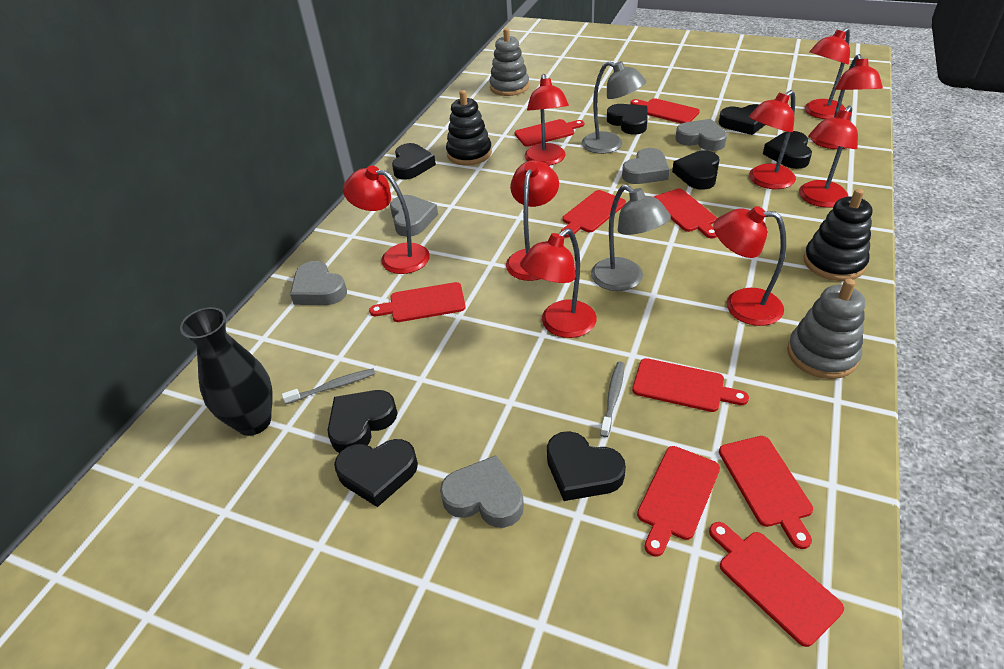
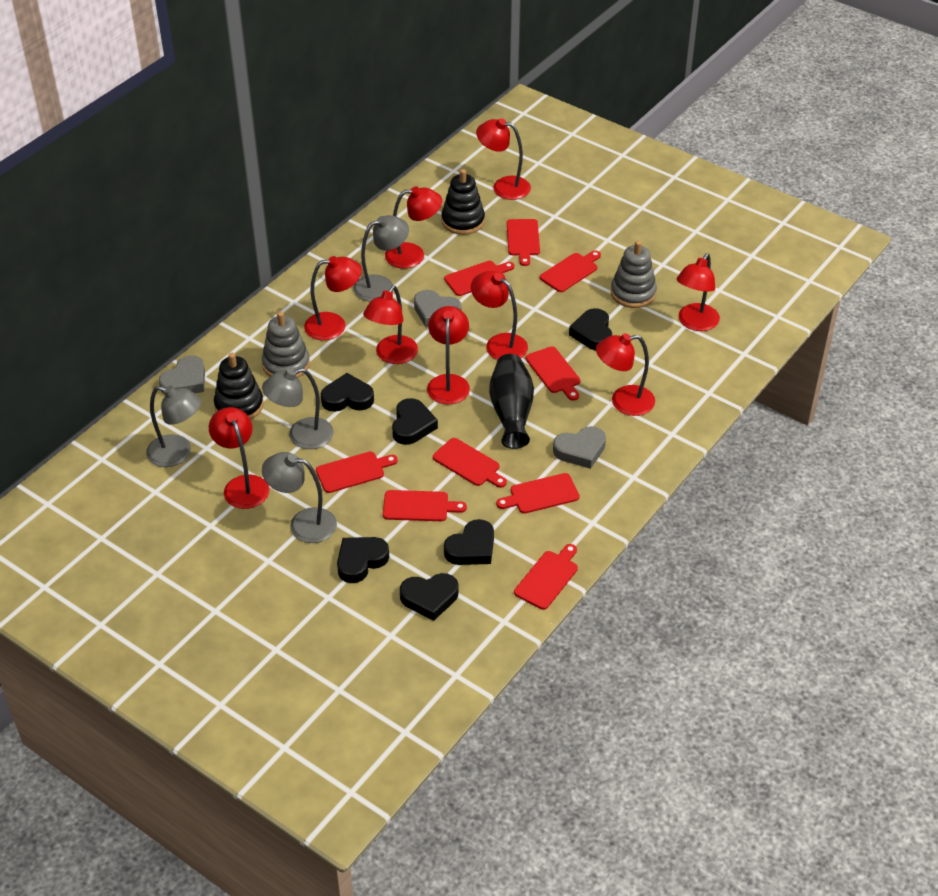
black heart: [327,390,397,453] [334,439,418,507] [392,143,436,180] [547,431,626,501] [607,104,648,135] [672,150,720,190] [719,104,765,135] [763,131,812,169] = 8 -> [321,373,374,412] [337,537,389,583] [392,398,438,445] [400,573,459,621] [444,519,494,565] [569,308,612,351] = 6
grey heart: [290,261,347,305] [390,195,438,237] [440,455,524,528] [622,148,670,184] [675,119,727,151] = 5 -> [159,355,205,395] [414,290,462,327] [553,426,606,469] = 3
grey lamp: [582,61,646,154] [591,184,671,291] = 2 -> [146,386,202,467] [262,368,333,449] [262,452,337,543] [353,215,409,302] = 4
grey toothbrush: [282,368,375,404] [600,362,625,437] = 2 -> none = 0

